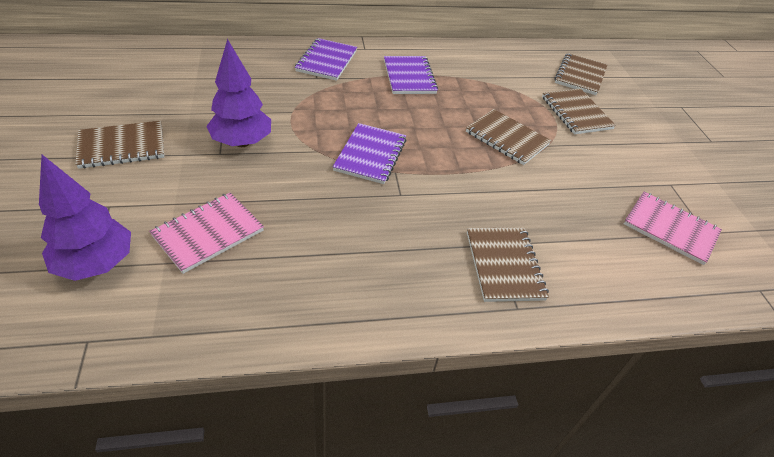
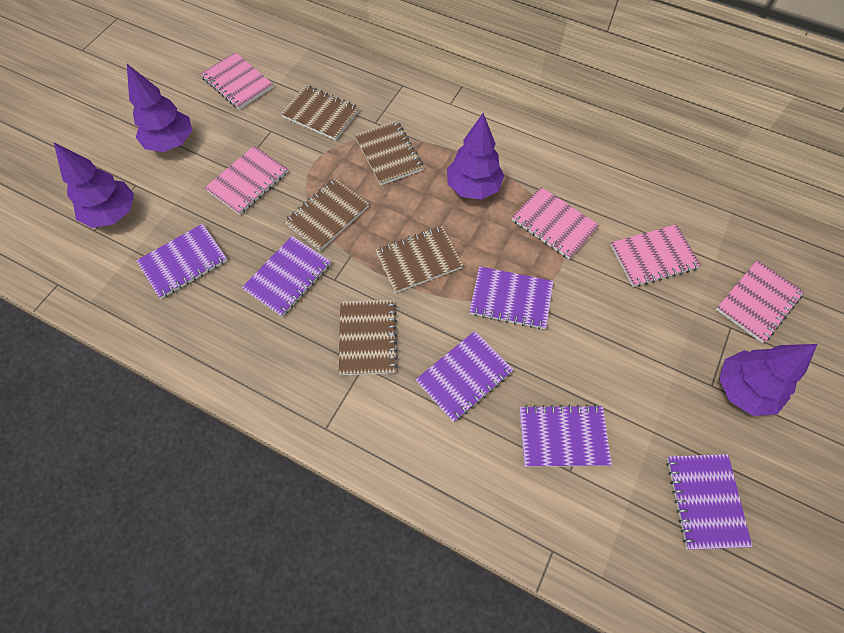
pink notebook: [149,193,264,274] [624,192,722,265] = 2 -> [201,52,273,110] [205,146,288,215] [512,187,599,259] [610,224,701,287] [716,260,804,343] = 5
purple notebook: [295,38,357,81] [333,123,406,184] [384,56,438,94] = 3 -> [136,224,228,299] [242,236,331,317] [415,331,514,422] [469,266,553,329] [519,405,612,467] [666,454,752,550] = 6
purple tree: [39,155,131,281] [206,39,271,147] = 2 -> [54,142,134,228] [127,64,192,152] [447,113,505,200] [719,344,817,416] = 4

